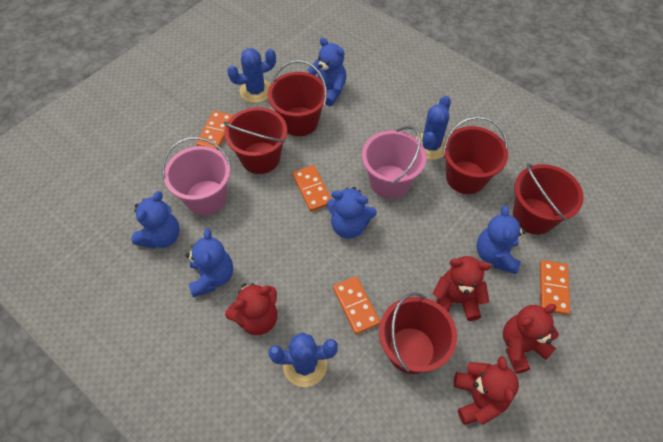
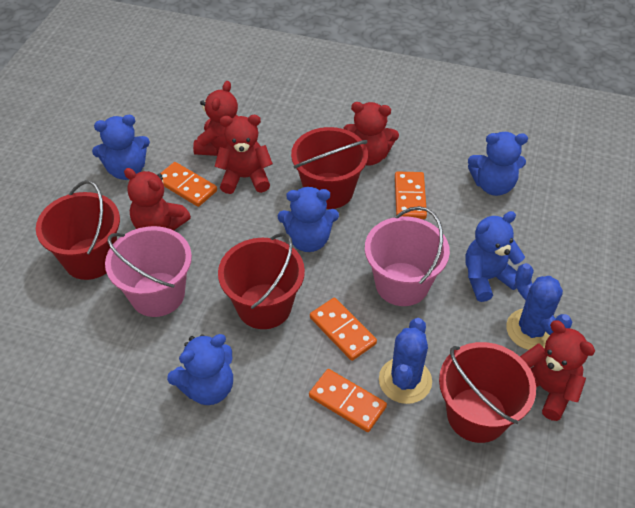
blue cactus: [227,48,276,103] [269,332,338,387] [416,96,451,160] = 3 -> [379,318,432,404] [506,263,572,350] = 2
red bucket: [224,107,287,174] [268,60,327,136] [379,292,457,374] [442,116,508,194] [513,163,584,235] = 5 -> [36,180,120,280] [218,233,305,329] [291,127,368,209] [439,342,536,443] = 4
red teddy bear: [225,283,278,335] [433,256,491,321] [454,356,519,425] [503,304,559,374] = 4 -> [124,168,191,230] [193,81,238,156] [214,115,273,194] [343,102,399,166] [520,320,595,421] = 5

